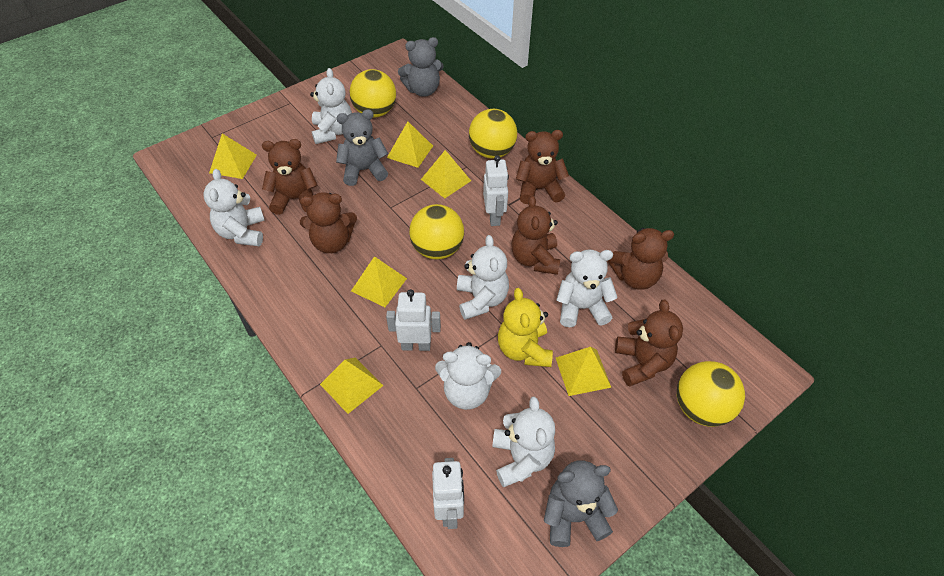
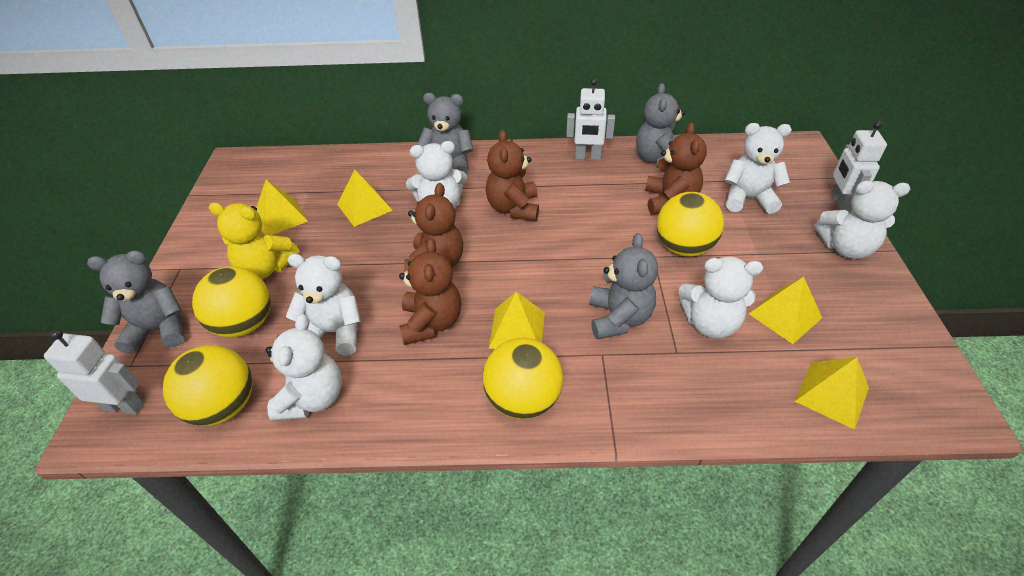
brown teddy bear: [262,139,318,215] [300,192,357,253] [511,195,560,275] [516,130,569,204] [608,228,674,290] [615,300,683,387] = 6 -> [399,238,461,345] [404,183,463,272] [486,130,539,221] [645,122,707,215] = 4
grey teddy bear: [336,109,388,186] [398,37,444,97] [544,461,618,547] = 3 -> [87,250,184,354] [417,93,473,175] [589,233,658,340] [636,83,685,168] = 4
yellow pyramid: [209,134,257,179] [320,357,384,414] [351,256,407,307] [387,122,433,168] [421,150,471,198] [556,347,612,396] = 6 -> [256,180,308,236] [337,170,393,227] [489,292,545,349] [748,277,822,344] [795,357,869,430] = 5

